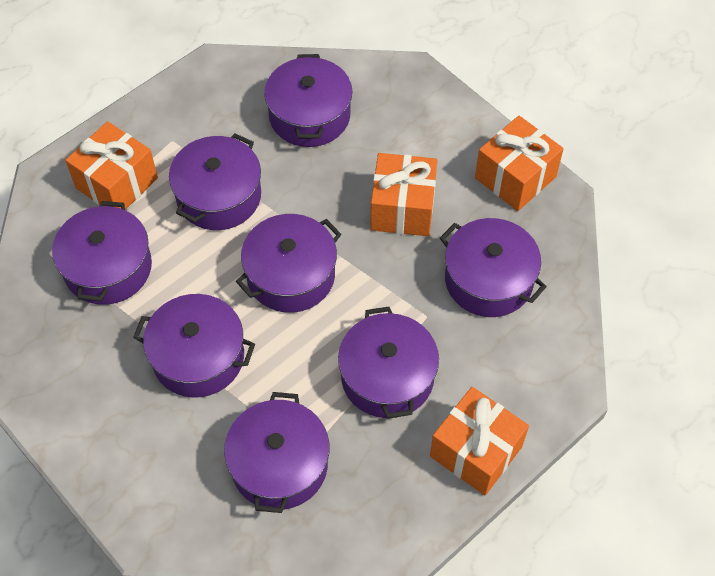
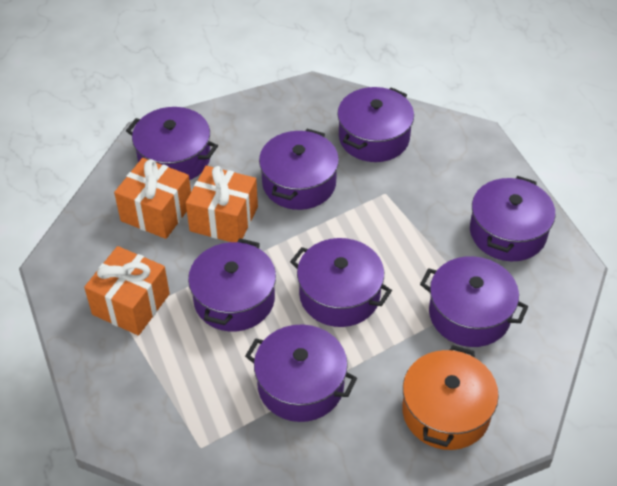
orange gift: [65,121,158,210] [370,153,437,236] [430,387,529,495] [475,116,564,211] = 4 -> [84,246,170,335] [114,158,191,239] [186,166,258,242] = 3
orange pot: none = 0 -> [402,345,499,450] = 1

